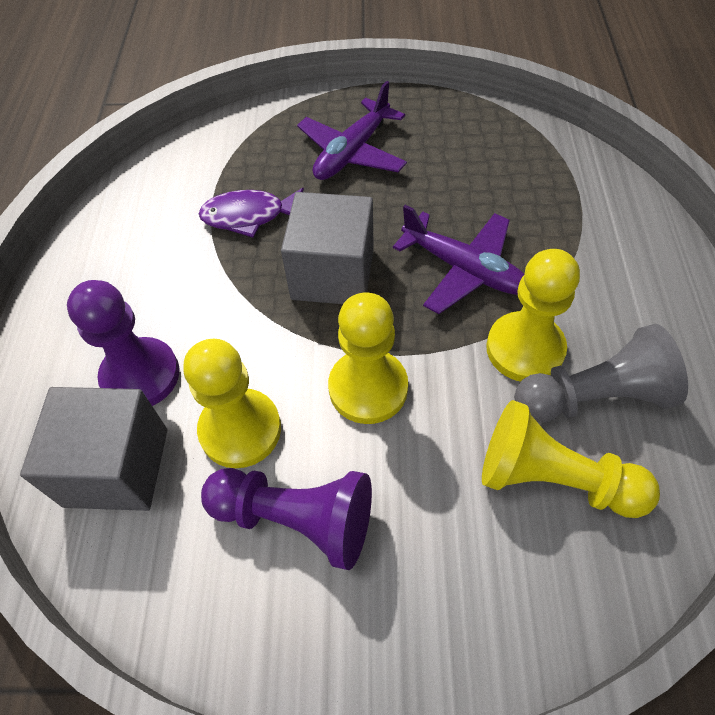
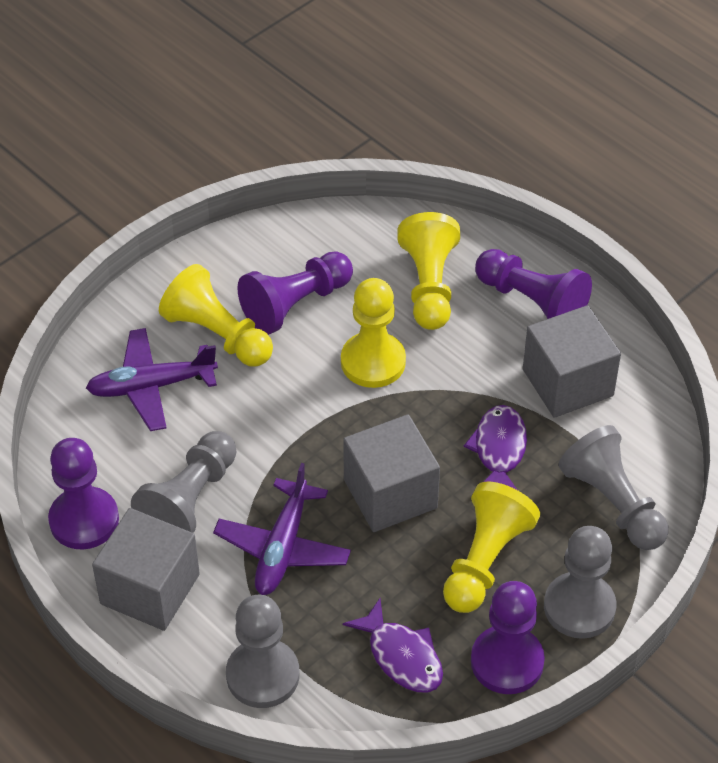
grey cube: [20,387,167,511] [281,192,374,304] = 2 -> [92,508,200,631] [343,414,440,532] [523,305,621,418] = 3
grey pawn: [514,324,688,423] = 1 -> [131,431,236,533] [226,595,300,708] [544,526,616,639] [558,425,668,550] = 4
purple fish: [199,188,304,237] = 1 -> [343,598,443,692] [464,405,527,490] = 2
purple pawn: [67,280,179,406] [201,468,372,570] = 2 -> [48,438,119,550] [237,252,353,335] [471,581,545,694] [475,249,592,319] = 4

